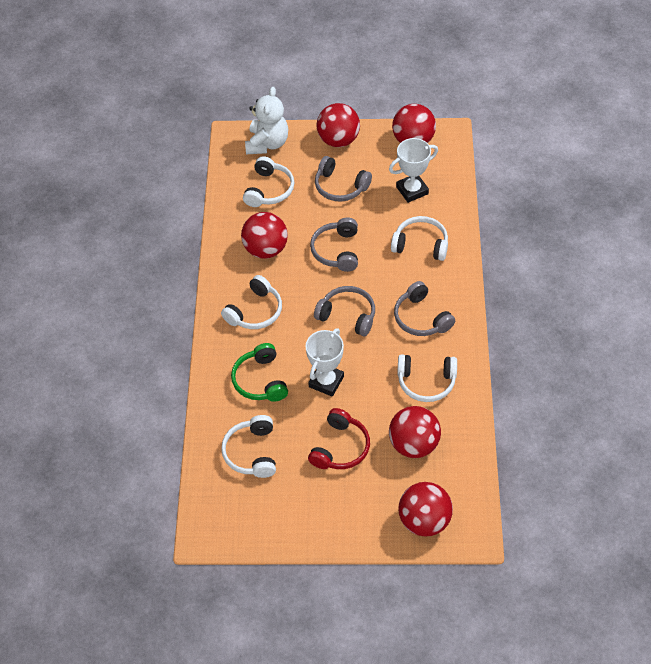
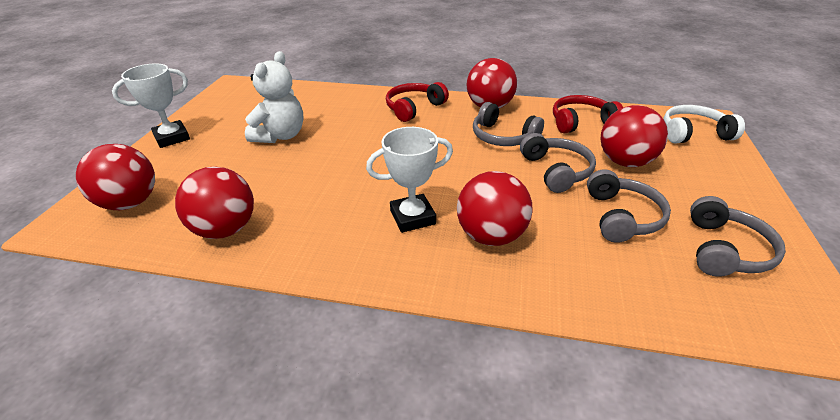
green headphones: [231,343,288,402] = 1 -> none = 0
red headphones: [308,408,370,469] = 1 -> [386,82,449,122] [553,95,623,133] = 2
white headphones: [221,275,282,329] [221,415,276,478] [243,156,294,207] [391,216,448,261] [397,354,457,402] = 5 -> [664,105,745,144] = 1

